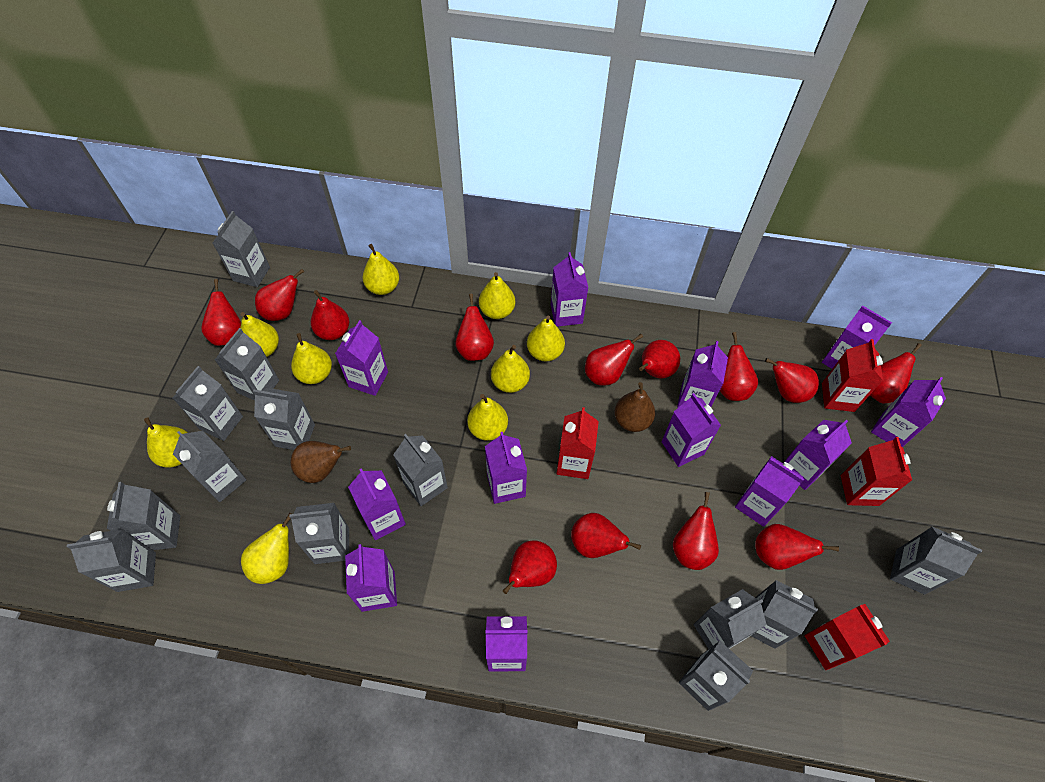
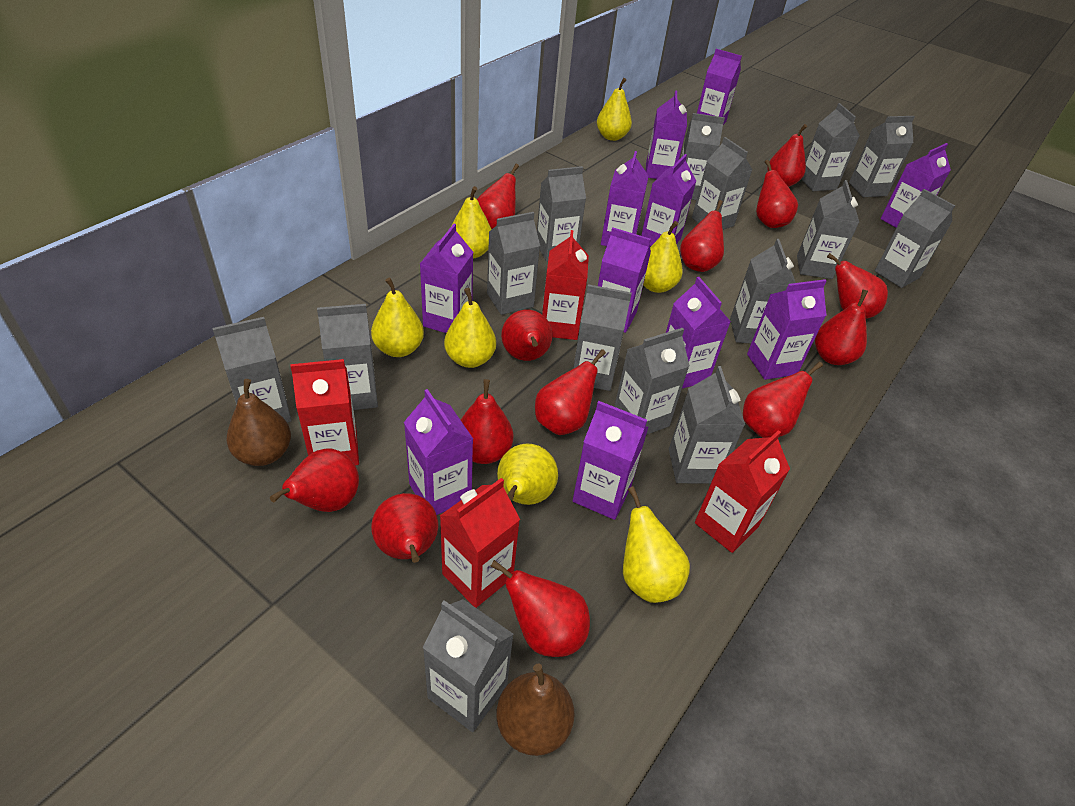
grey carton: [67,529,156,592] [107,482,180,550] [173,366,243,441] [173,431,246,502] [213,211,270,287] [215,328,279,401] [253,388,315,450] [289,503,349,564] [393,434,448,506] [679,641,753,711] [693,589,767,649] [751,580,818,649] [890,527,982,595] = 13 -> [213,317,292,423] [317,304,378,410] [422,599,514,732] [487,212,540,315] [537,166,586,262] [573,284,632,391] [614,328,690,435] [669,366,745,484] [681,113,725,200] [692,137,752,230] [730,239,796,344] [797,180,859,279] [801,103,860,191] [849,116,915,197] [875,189,955,288] = 15
purple carton: [335,320,388,396] [345,544,397,612] [348,468,406,540] [485,432,527,504] [485,616,527,671] [551,252,588,327] [662,393,721,467] [677,341,728,408] [735,456,804,527] [784,420,852,490] [822,305,892,369] [871,377,946,447] = 12 -> [404,389,473,515] [420,224,473,333] [573,401,648,520] [598,228,651,333] [601,151,649,246] [641,154,696,246] [646,90,687,179] [666,277,731,389] [697,49,742,125] [747,279,827,380] [880,143,951,228] = 11
yellow pear: [144,417,188,468] [240,312,279,357] [241,513,291,584] [291,333,332,384] [363,244,399,295] [467,394,508,441] [479,272,515,319] [491,345,530,393] [527,316,565,361] = 9 -> [371,277,424,357] [444,288,496,368] [452,186,492,259] [497,443,558,505] [597,78,632,141] [623,486,690,603] [643,221,683,293] = 7

